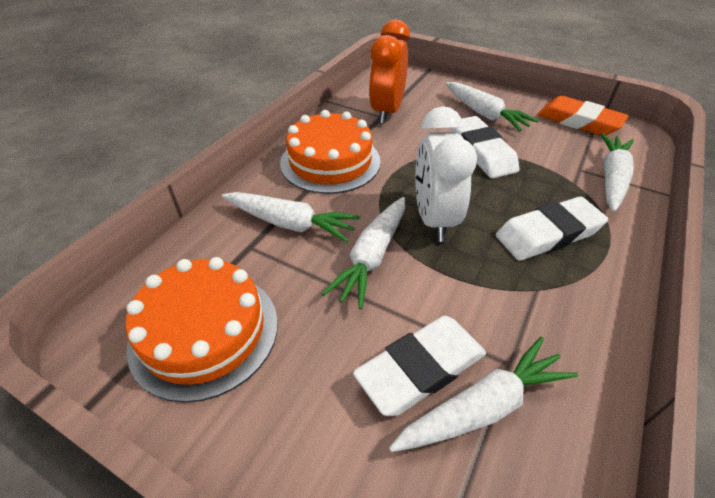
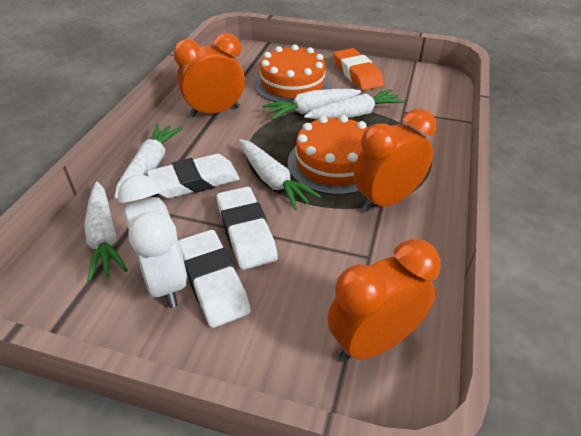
orange clock: [369,19,410,124] = 1 -> [173,33,245,117] [327,239,440,362] [354,108,436,212] = 3

